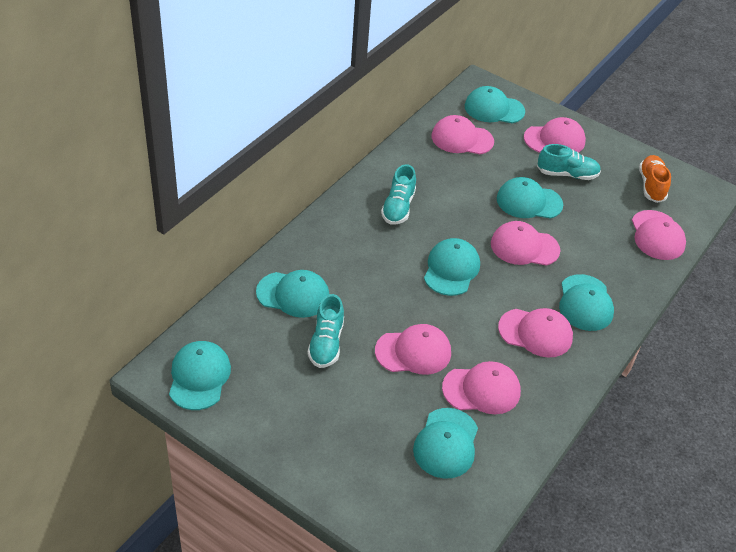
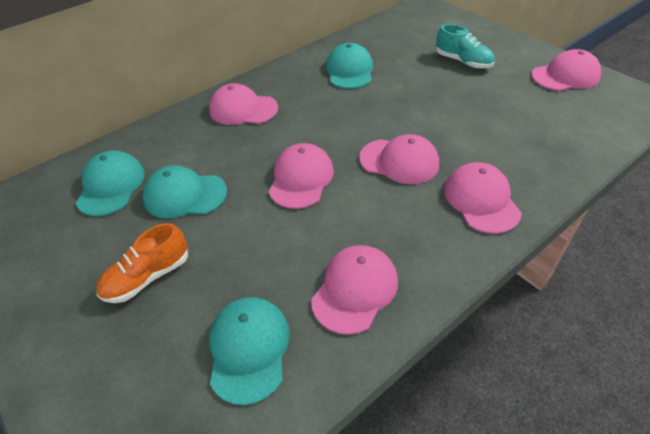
pink cap: [375,324,451,375] [432,115,494,154] [442,361,521,414] [491,221,560,266] [498,308,573,357] [524,117,586,153] [632,210,686,260] = 7 -> [209,83,278,125] [269,143,334,209] [311,245,398,335] [359,134,439,184] [444,162,522,234] [531,49,601,91] = 6
turquoise cap: [169,341,231,410] [256,270,329,318] [413,408,478,479] [424,238,480,296] [465,86,525,123] [497,177,563,219] [559,274,614,331] = 7 -> [76,150,145,216] [142,165,227,218] [209,297,290,405] [326,43,373,89] = 4
turquoise shoe: [308,294,344,368] [381,164,416,225] [537,144,601,180] = 3 -> [436,24,495,69] = 1

